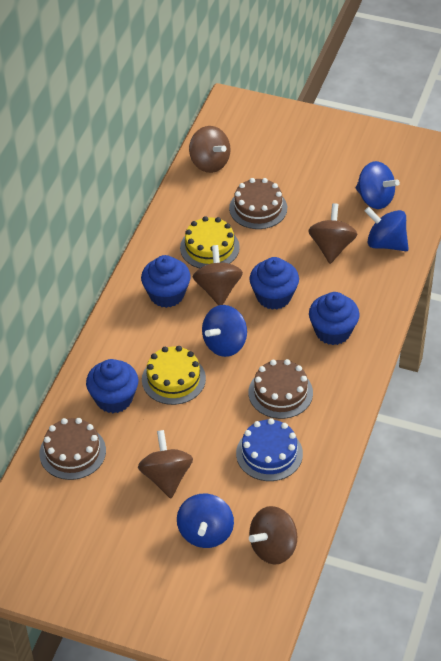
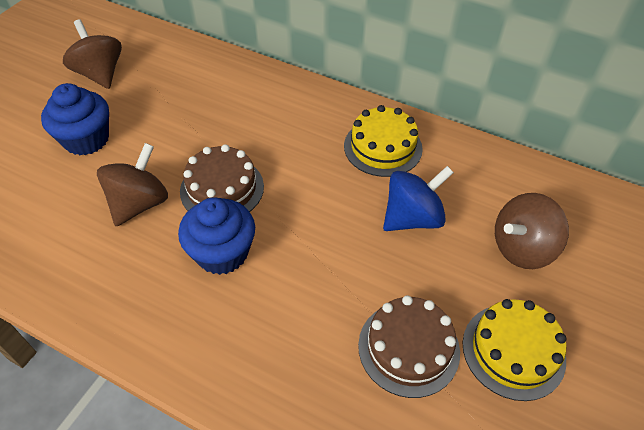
blue cake: [236,418,303,481] = 1 -> none = 0
blue cupcake: [86,359,138,413] [141,255,191,308] [249,257,299,310] [309,292,360,345] = 4 -> [41,83,109,155] [178,197,255,275] = 2
blue spinning top: [177,494,234,548] [202,305,247,357] [355,161,400,209] [365,207,409,251] = 4 -> [383,166,454,231] = 1
brown cake: [39,418,106,480] [229,178,287,229] [248,359,313,419] = 3 -> [180,144,264,212] [358,295,460,398] = 2
brown spinning top: [138,430,193,498] [189,126,231,173] [193,245,243,306] [249,506,297,564] [308,203,357,264] = 5 -> [63,19,122,89] [97,143,168,226] [495,193,569,269] = 3

